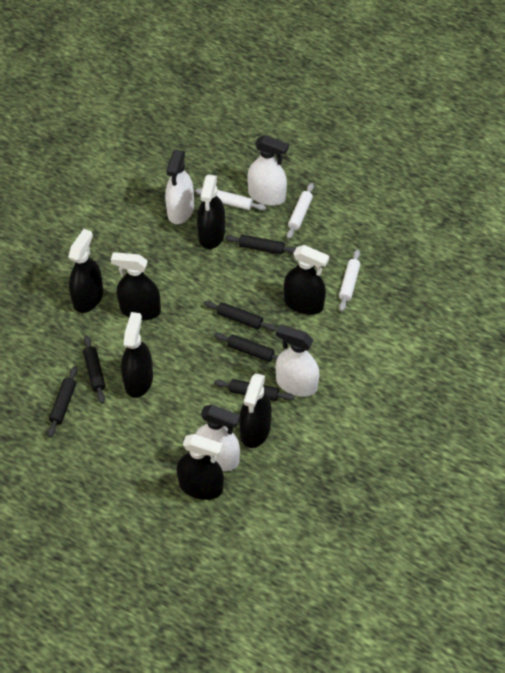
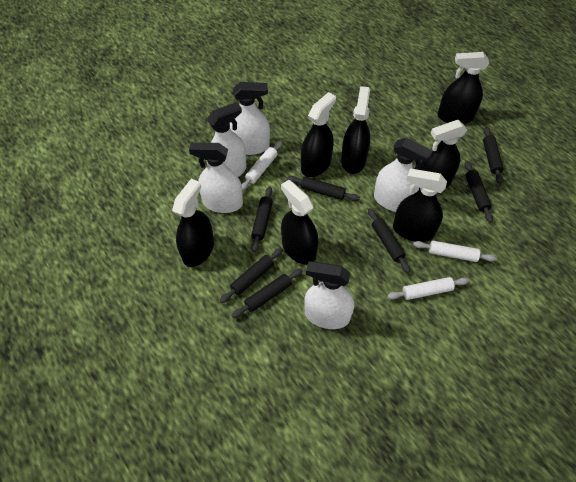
black rolling pin: [48,366,78,437] [83,335,105,404] [204,301,277,331] [214,333,278,362] [214,379,295,401] [225,235,296,254] = 6 -> [220,248,283,303] [232,268,303,318] [251,187,273,252] [287,176,360,201] [368,208,410,273] [465,161,493,223] [483,127,504,184] = 7
white spray bottle: [165,150,194,224] [195,404,240,471] [247,135,289,206] [276,325,320,397] = 4 -> [189,142,243,213] [207,102,247,177] [230,82,270,155] [304,261,354,329] [374,137,433,212] = 5

